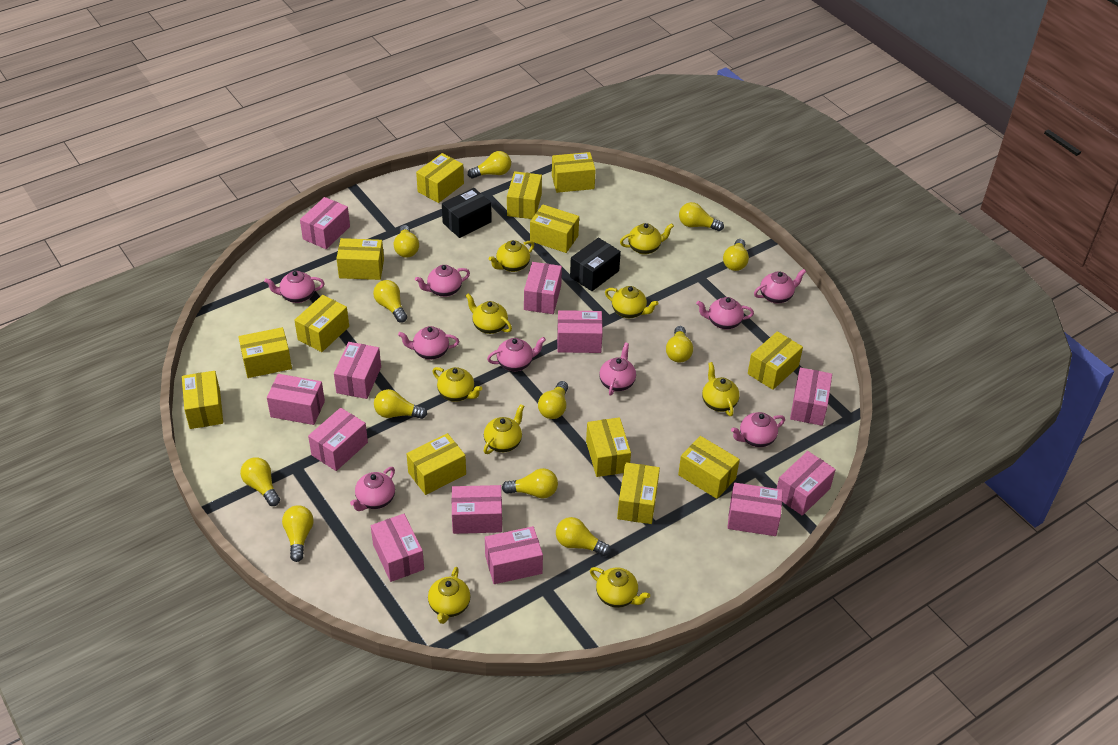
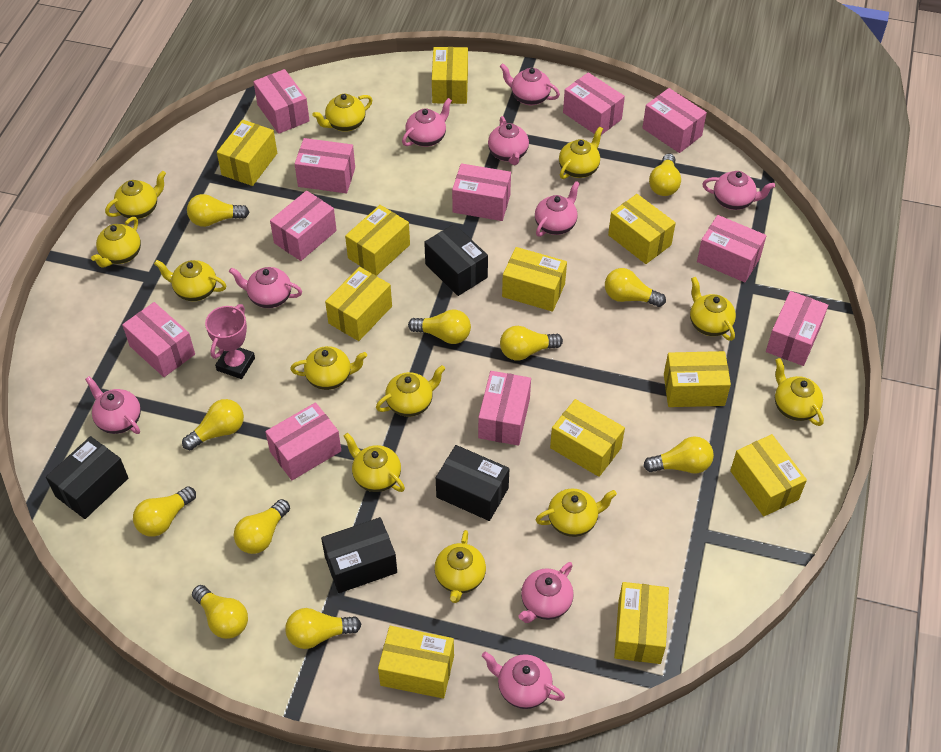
black box: [442,188,492,238] [570,238,621,291] = 2 -> [46,436,128,519] [321,517,397,593] [424,224,488,296] [436,445,509,521] = 4
pink box: [267,374,325,425] [300,197,350,249] [308,408,368,471] [334,342,381,399] [371,514,424,582] [451,485,502,534] [485,526,543,584] [524,262,562,314] [557,310,603,353] [727,483,783,536] [777,451,836,516] [790,368,832,426] = 12 -> [122,302,195,377] [253,69,310,134] [265,402,341,480] [270,191,337,261] [295,138,355,193] [452,163,511,221] [478,371,531,446] [563,72,625,135] [643,88,707,153] [697,215,767,282] [766,291,828,366] = 11
pink trophy: none = 0 -> [205,304,255,379] = 1
yellow box: [182,371,223,429] [238,327,292,378] [294,295,349,352] [336,238,384,280] [406,433,466,495] [416,153,464,203] [507,171,542,219] [530,205,579,253] [552,152,596,193] [586,417,631,477] [617,462,660,524] [678,436,740,499] [748,331,803,390] = 13 -> [217,120,277,186] [325,267,392,341] [345,205,410,276] [378,626,454,699] [432,47,468,104] [502,247,567,312] [550,399,625,477] [608,194,676,264] [614,582,669,664] [664,351,731,407] [730,434,807,516] = 11
yellow light bulb: [240,457,280,506] [282,505,313,562] [373,280,407,323] [374,389,427,419] [394,225,419,258] [468,151,511,179] [502,468,558,499] [538,381,568,419] [556,517,611,556] [666,326,693,362] [679,202,724,231] [723,239,749,271] = 12 -> [133,486,196,537] [182,399,244,450] [187,194,249,227] [192,585,248,639] [234,499,290,554] [285,608,361,649] [408,309,471,344] [500,326,563,361] [605,268,666,307] [644,436,714,473] [649,154,681,196] = 11
yellow teapot: [428,567,471,624] [432,367,482,402] [465,293,512,334] [484,404,524,454] [489,240,534,272] [590,567,650,608] [605,286,658,318] [620,223,674,255] [702,362,740,416] = 9 -> [91,217,141,267] [105,171,166,219] [154,260,226,301] [290,346,367,390] [312,94,372,132] [344,433,405,492] [376,365,445,417] [434,530,486,603] [536,489,617,537] [559,126,603,179] [690,277,736,341] [775,358,824,426] = 12

